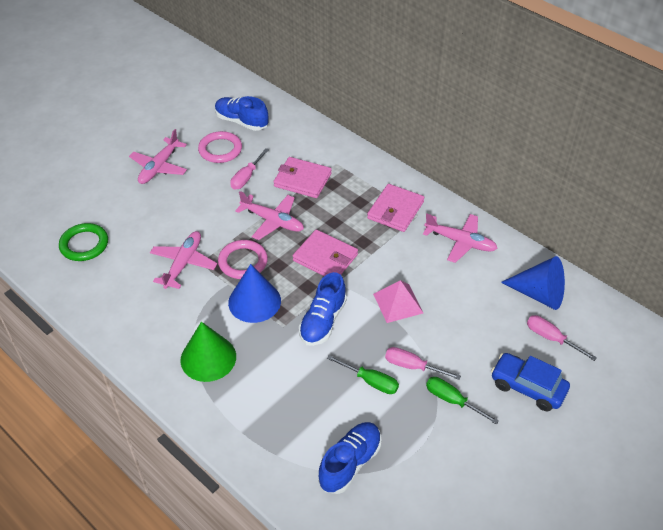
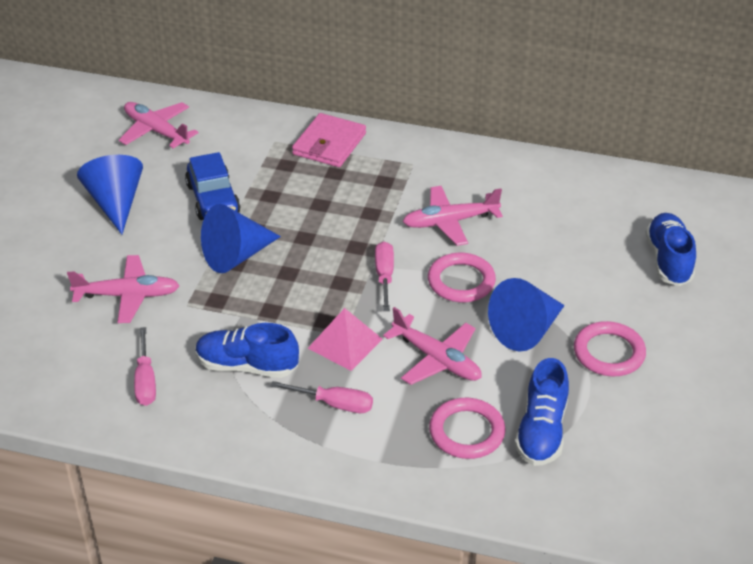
blue cone: [228,264,281,323] [501,256,565,310] = 2 -> [77,155,143,234] [201,204,281,273] [488,278,565,352] = 3
green cone: [180,322,236,382] = 1 -> none = 0
green ring: [59,223,108,261] = 1 -> none = 0
green screwdriver: [327,355,399,394] [426,377,499,425] = 2 -> none = 0
pink ring: [198,131,242,163] [218,240,268,279] = 2 -> [428,253,496,302] [429,398,506,459] [574,321,646,376] = 3
pink wallet: [273,157,332,198] [293,230,358,276] [367,184,424,232] = 3 -> [292,113,366,167] = 1

